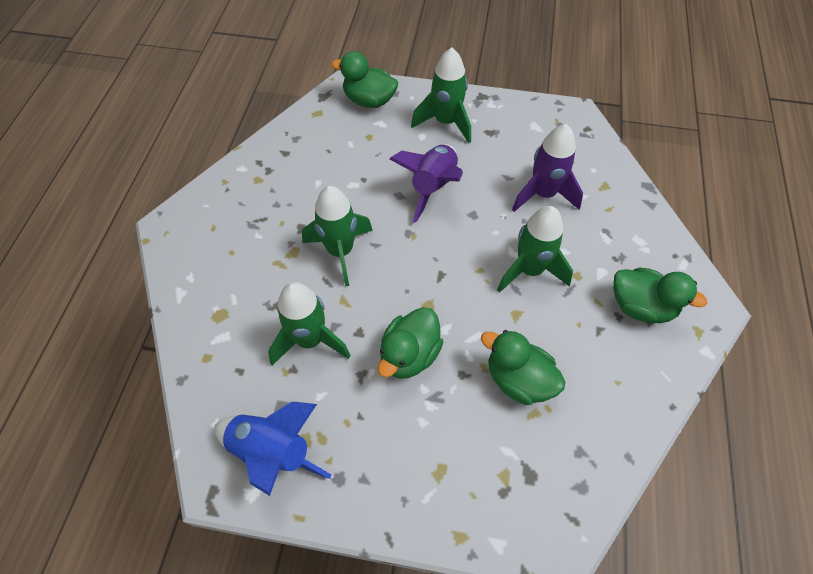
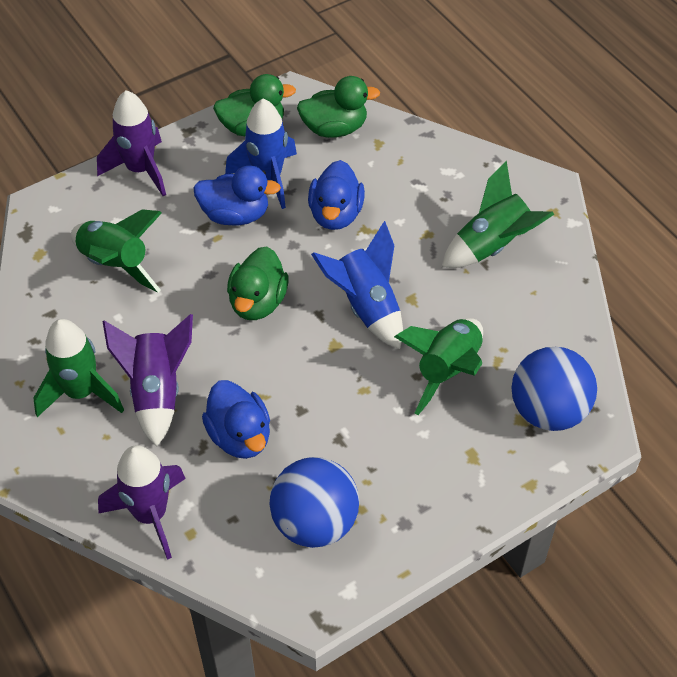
blue ball: none = 0 -> [270,457,359,548] [512,347,597,431] = 2
blue duck: none = 0 -> [193,166,281,225] [202,380,270,459] [308,160,365,230] = 3
blue rocket: [215,402,332,496] = 1 -> [225,99,297,209] [311,221,403,349] = 2
green duck: [331,51,398,108] [378,307,443,379] [481,330,565,405] [613,267,707,323] = 4 -> [213,74,296,136] [227,246,289,320] [297,76,380,138] = 3
purple rocket: [390,145,463,223] [512,124,583,212] = 2 -> [97,90,166,196] [98,445,186,560] [102,314,193,447] = 3

